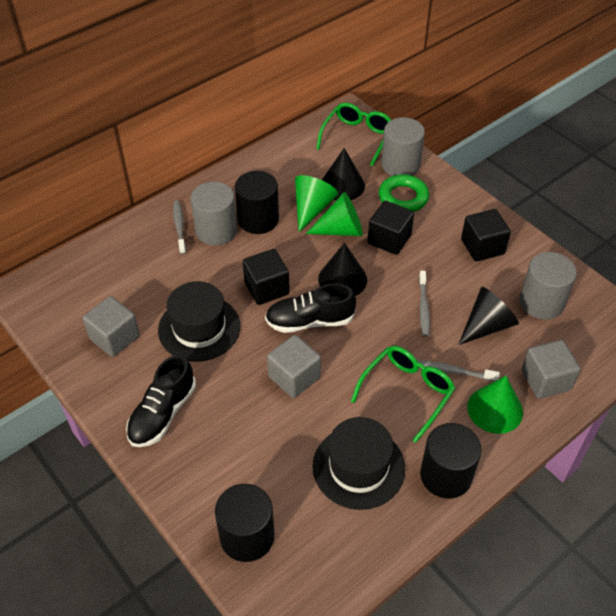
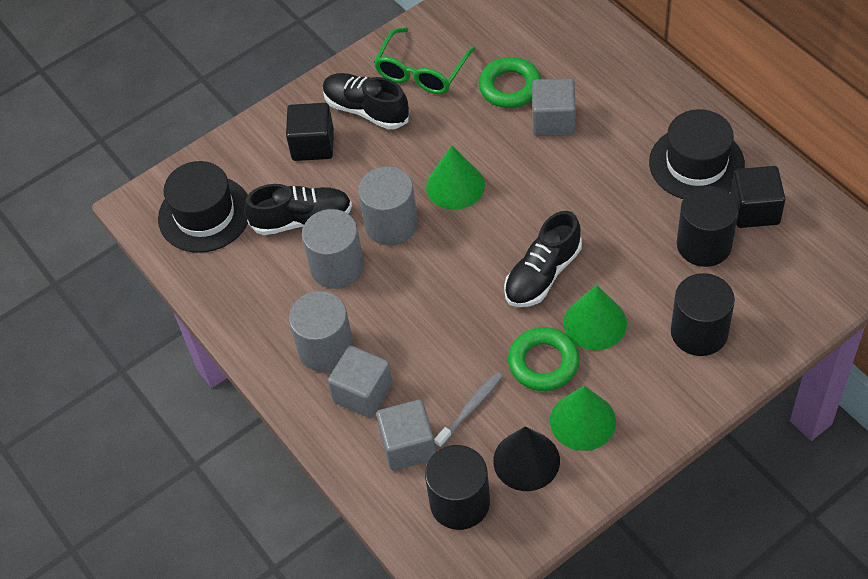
black cone: [318,243,367,296] [322,148,365,200] [458,287,519,345] = 3 -> [493,426,560,491] = 1
black cube: [243,249,290,305] [368,201,414,255] [461,209,511,262] = 3 -> [286,103,334,161] [730,166,785,228] = 2
black shoe: [126,355,196,447] [265,284,356,333] = 2 -> [244,184,352,235] [323,73,409,129] [504,211,582,307] = 3
green glasses: [316,103,391,166] [351,346,455,443] = 2 -> [374,28,475,94] = 1
green ring: [379,174,429,212] = 1 -> [479,57,541,108] [508,327,579,391] = 2
grey toothbrush: [173,200,186,254] [417,360,500,381] [419,271,430,337] = 3 -> [434,372,503,448] = 1

